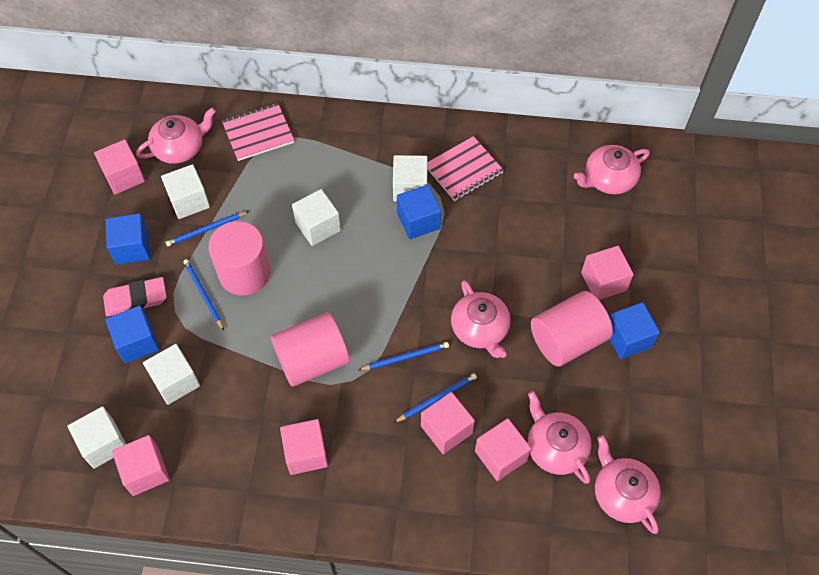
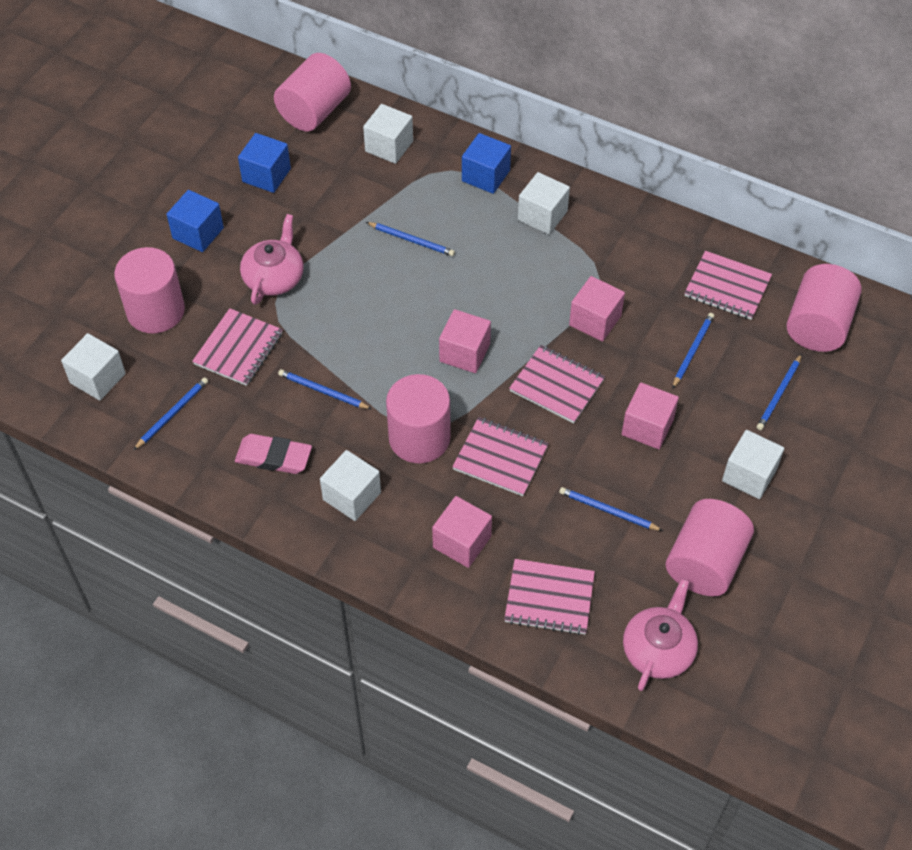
blue cube: [105,213,150,265] [105,305,159,364] [397,185,441,239] [609,302,660,359] = 4 -> [167,190,224,252] [238,133,291,193] [462,133,511,194] = 3
blue pencil: [165,211,249,247] [183,259,224,330] [358,342,449,370] [394,373,477,423] = 4 -> [134,377,208,450] [278,369,371,409] [366,222,455,256] [559,487,663,531] [672,313,714,389] [757,354,802,430] = 6
pink cube: [94,139,145,194] [112,435,170,496] [280,419,328,475] [421,392,475,454] [475,418,531,481] [581,246,634,300] = 6 -> [432,496,492,568] [439,309,491,373] [569,276,625,341] [622,383,679,449] = 4
pink cylinder: [208,221,271,296] [271,312,350,387] [531,291,613,367] = 3 -> [114,247,185,334] [274,53,351,132] [386,374,450,464] [666,499,754,596] [787,264,862,352] = 5
pink notebook: [222,103,294,161] [427,136,504,201] = 2 -> [192,308,283,386] [452,417,549,496] [504,559,595,635] [509,345,605,423] [685,251,772,320] = 5
pink teapot: [136,108,216,164] [451,280,511,358] [528,391,592,484] [574,145,650,194] [595,435,661,534] = 5 -> [240,214,304,305] [623,579,698,691] = 2

